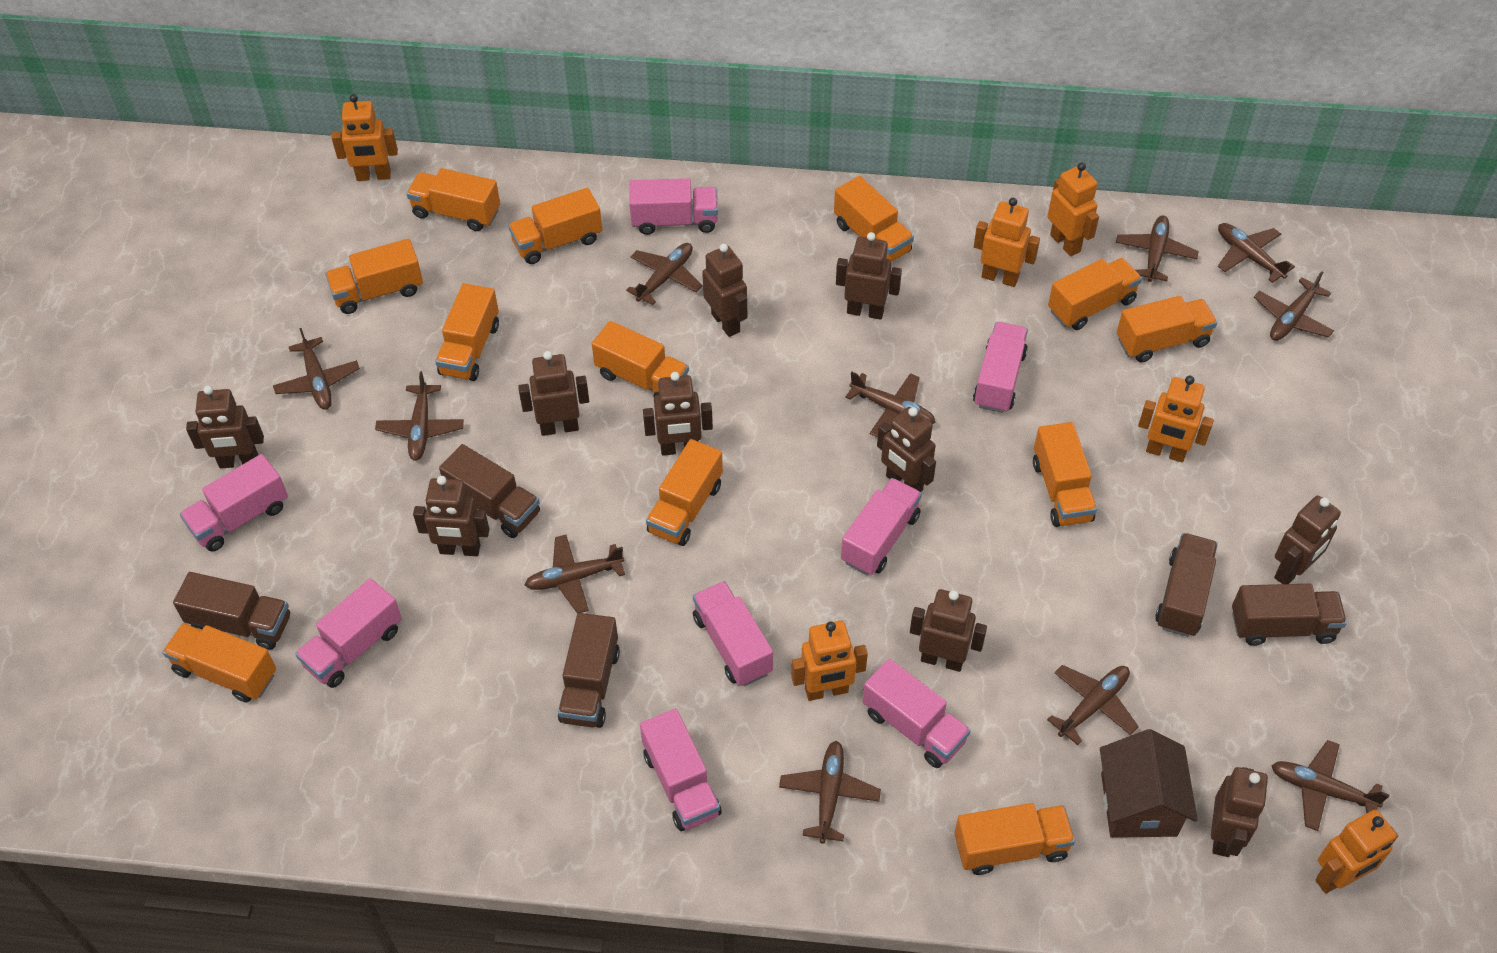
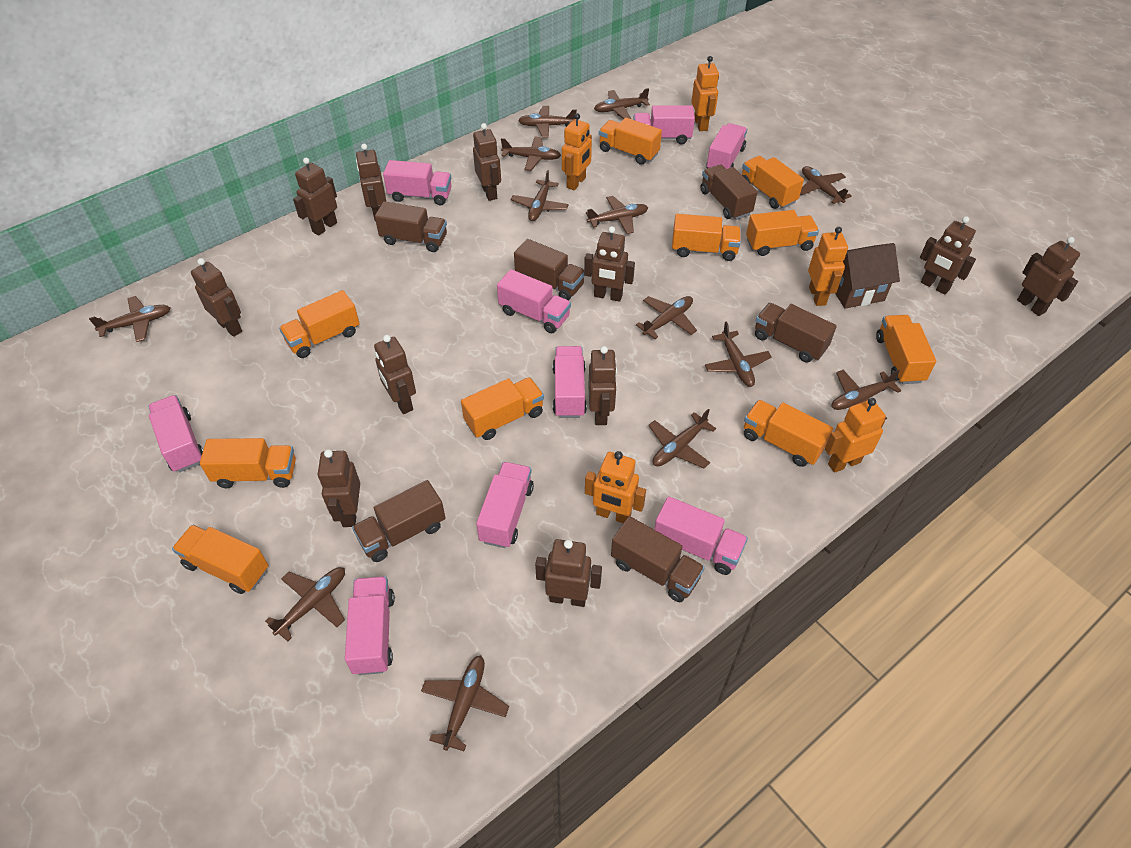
brown plane: [273,328,360,410] [375,371,464,461] [525,535,625,614] [626,243,703,305] [779,741,881,844] [845,372,936,438] [1047,665,1139,745] [1116,216,1199,282] [1218,223,1295,283] [1254,271,1334,341] [1271,740,1389,831] = 11 -> [89,296,170,342] [265,567,345,642] [421,655,509,751] [501,136,561,171] [511,170,569,221] [518,106,577,137] [586,196,648,234] [594,88,650,119] [636,296,697,339] [649,409,716,468] [705,322,772,387] [800,166,852,204] [832,370,902,420] = 13
brown robot: [186,386,264,468] [413,476,489,556] [518,351,589,436] [643,372,713,456] [702,244,747,337] [836,232,902,320] [877,407,936,492] [910,589,987,672] [1211,767,1268,857] [1274,495,1341,584] = 10 -> [191,258,242,337] [293,158,337,236] [318,449,360,527] [356,144,386,222] [374,335,416,414] [473,123,501,201] [535,539,602,607] [584,226,635,302] [589,346,617,425] [920,216,976,295] [1017,237,1080,316] = 11
brown truck: [173,572,290,650] [439,444,540,538] [558,613,620,728] [1155,533,1218,637] [1232,584,1347,646] = 5 -> [352,480,445,562] [375,201,447,252] [514,239,585,301] [611,516,705,602] [701,164,758,220] [755,303,837,363] = 6
orange robot: [332,94,398,181] [791,621,868,701] [974,198,1040,287] [1048,163,1099,257] [1138,376,1214,462] [1315,810,1398,894] = 6 -> [562,113,592,190] [585,451,646,523] [691,56,719,131] [808,227,848,306] [825,398,886,473] = 5
orange truck: [163,623,276,703] [325,239,423,314] [407,168,500,231] [435,283,499,381] [508,188,602,264] [592,321,689,397] [646,439,723,546] [834,176,914,262] [954,803,1075,875] [1033,422,1097,527] [1048,258,1142,330] [1117,296,1217,362] = 12 -> [172,525,268,594] [200,438,296,488] [279,290,360,358] [461,377,544,440] [599,118,662,165] [672,214,741,261] [742,156,804,209] [744,400,833,467] [746,210,819,256] [876,315,936,384] = 10
pink truck: [180,454,288,552] [295,578,402,688] [629,178,718,235] [640,709,722,831] [693,581,773,686] [841,478,922,575] [863,659,971,768] [973,322,1028,413] = 8 -> [148,395,203,472] [345,576,395,675] [383,160,452,205] [476,462,534,548] [497,269,571,334] [553,346,587,418] [633,105,695,145] [654,496,748,575] [706,123,747,169] = 9

